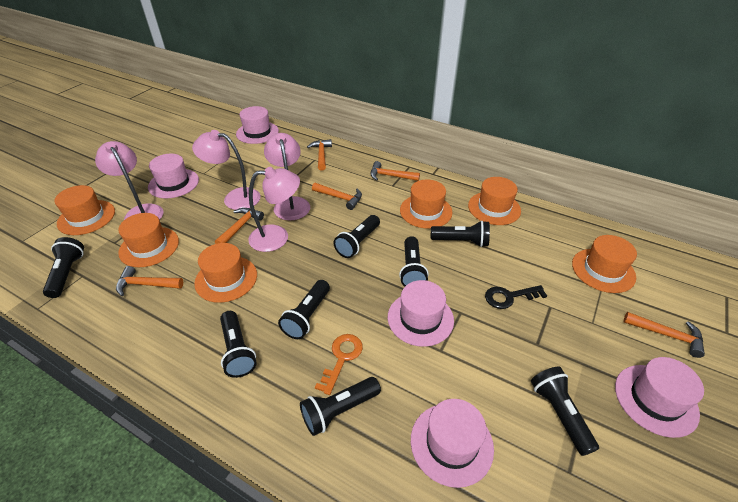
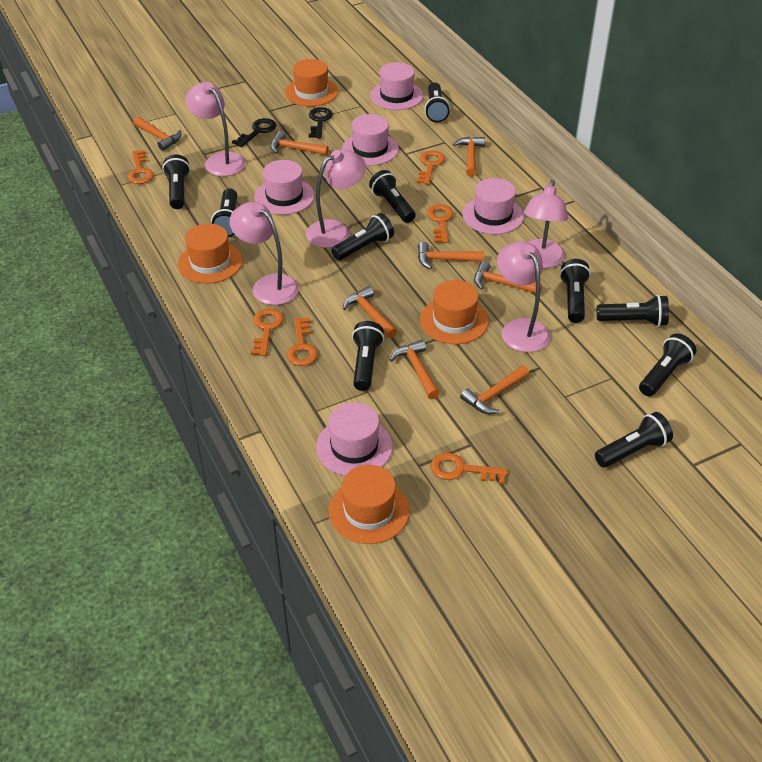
black flashlight: [43,237,84,298] [220,311,257,378] [278,280,330,339] [300,377,381,436] [334,215,380,258] [399,236,429,287] [431,221,490,247] [531,367,599,456] = 8 -> [162,154,190,209] [211,188,237,237] [331,213,394,261] [352,321,384,391] [369,170,416,223] [425,83,450,122] [560,259,591,323] [595,412,673,468] [596,295,669,327] [639,333,696,396] = 10
black key: [485,285,547,309] = 1 -> [232,118,277,147] [309,107,333,138] = 2
orange hammer: [116,266,183,296] [215,208,264,244] [307,139,332,171] [312,183,362,210] [371,161,420,181] [623,312,705,358] = 6 -> [133,117,182,151] [270,131,329,155] [343,286,397,338] [390,340,440,399] [418,242,484,270] [453,137,485,177] [460,365,530,414] [474,261,542,293] = 8
orange hat: [54,185,115,235] [118,213,179,267] [194,243,257,303] [400,180,452,229] [468,177,521,225] [572,235,637,293] = 6 -> [178,224,243,284] [285,59,338,107] [329,465,410,544] [420,280,488,344] = 4
orange key: [315,334,363,395] = 1 -> [128,150,154,184] [250,308,284,356] [287,318,318,366] [416,151,445,185] [427,204,454,243] [431,453,507,484] = 6
pink lamp: [95,141,163,220] [192,130,260,210] [248,167,300,252] [264,133,310,220] = 4 -> [185,82,245,176] [230,202,299,305] [306,150,366,248] [497,241,551,352] [524,180,568,269] = 5

